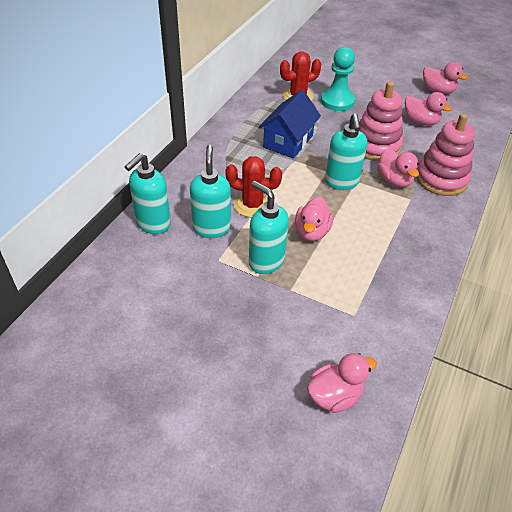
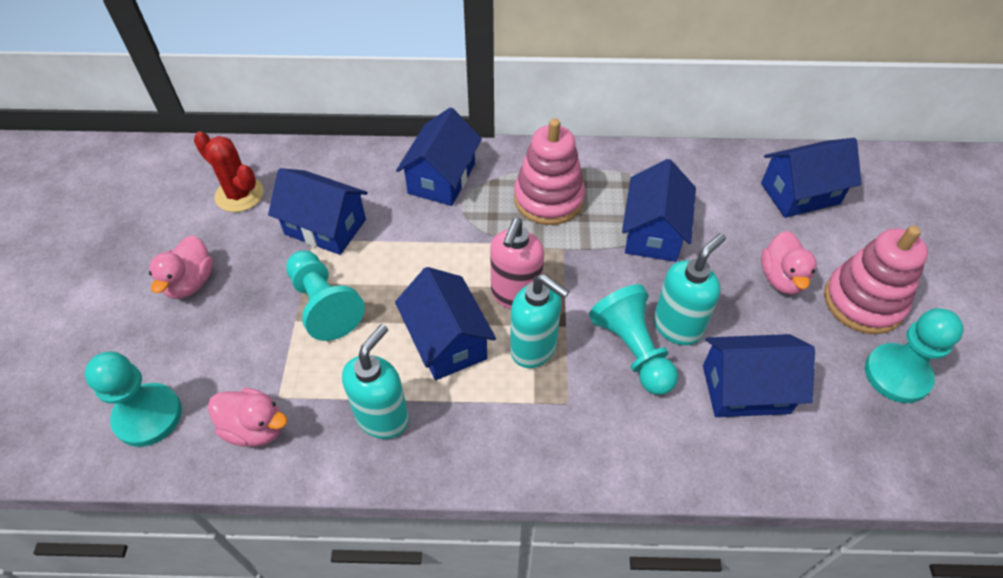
blue house: [259,90,321,159] = 1 -> [268,168,368,255] [395,267,496,380] [396,107,482,206] [622,159,696,262] [703,334,815,417] [761,138,862,218] = 6
pink duck: [295,197,334,241] [307,353,377,413] [377,148,419,188] [405,92,452,126] [423,62,468,94] = 5 -> [149,235,213,299] [208,388,287,447] [761,231,817,295] = 3
pink soap dispenser: none = 0 -> [490,218,544,309] = 1
red cactus: [225,156,282,218] [280,51,321,101] = 2 -> [194,131,264,212] = 1
turquoise pawn: [321,47,355,111] = 1 -> [85,351,182,447] [286,250,365,341] [589,284,678,395] [865,308,964,403] = 4
turquoise soap dispenser: [125,153,171,234] [190,145,231,238] [249,181,289,274] [325,114,367,190] = 4 -> [342,324,409,439] [510,274,570,368] [654,233,726,345] = 3

